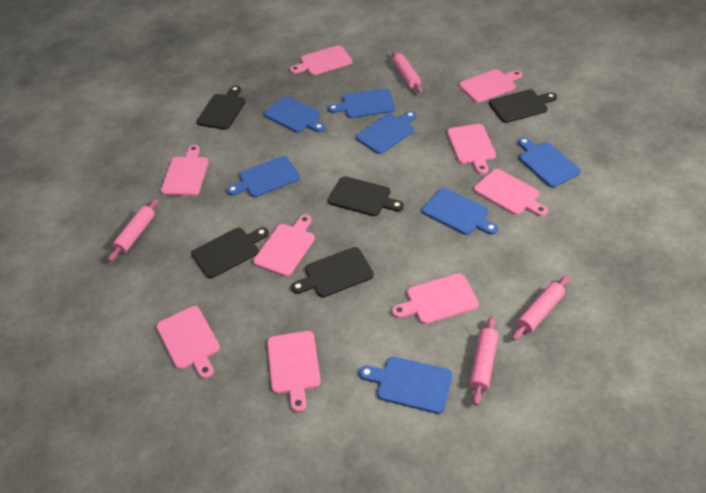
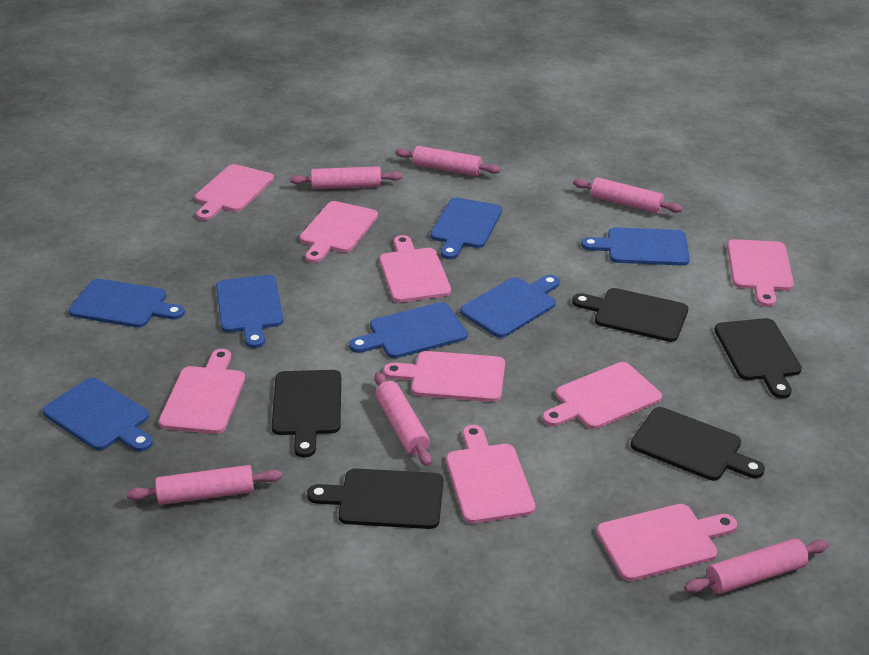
pink rolling pin: [108,199,158,262] [392,51,422,93] [470,316,498,405] [512,276,569,341] = 4 -> [127,465,282,505] [290,166,402,189] [374,372,432,466] [395,146,500,176] [573,177,683,214] [684,538,829,594] = 6

